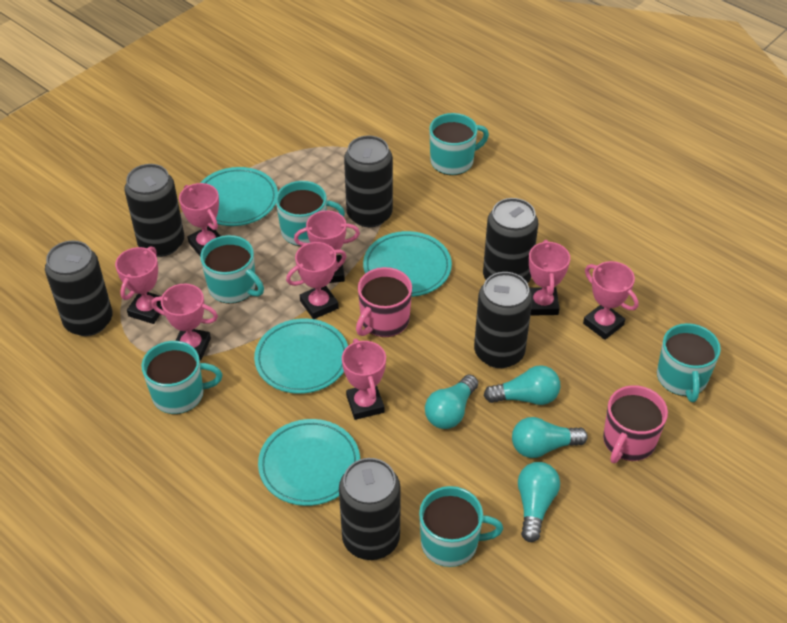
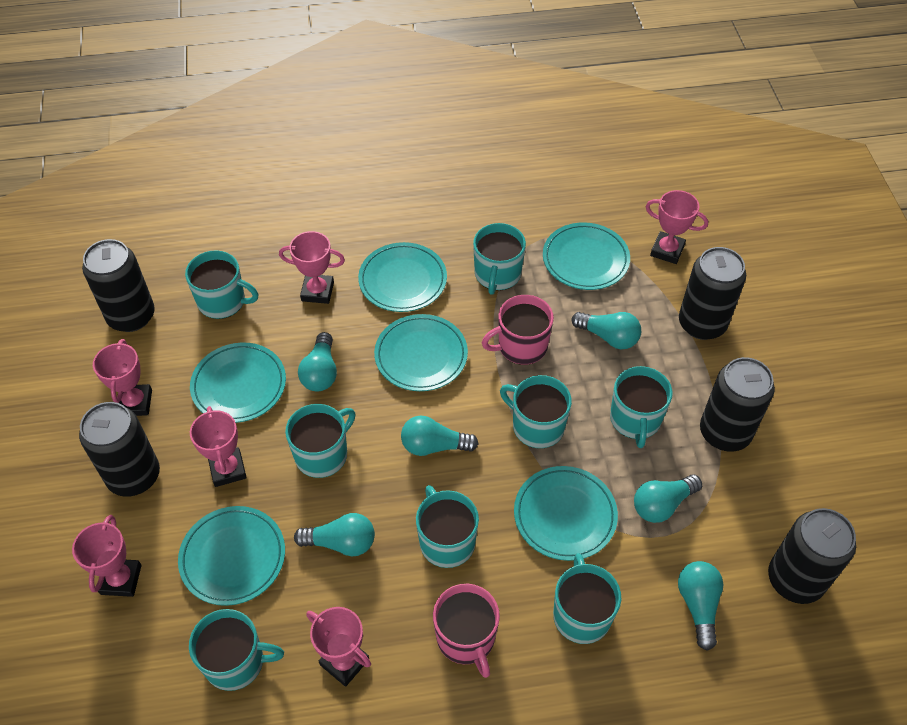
black can: [45,240,113,336] [124,164,184,257] [339,458,401,560] [344,136,393,227] [474,272,532,368] [483,198,538,283] = 6 -> [79,402,160,497] [82,239,155,332] [679,247,746,340] [700,357,775,452] [768,508,856,604] = 5
pink trophy: [115,246,163,324] [151,284,218,361] [179,183,220,256] [286,242,347,319] [294,210,360,283] [342,338,386,420] [529,240,570,316] [583,261,638,340] = 8 -> [72,515,142,597] [93,339,152,416] [190,406,247,487] [279,231,345,304] [306,607,371,687] [645,190,708,264] = 6
turquoise light bulb: [425,374,478,429] [484,365,560,405] [512,417,588,458] [518,462,560,542] = 4 -> [294,513,375,556] [298,332,337,392] [401,416,479,456] [572,312,641,349] [634,475,702,523] [678,561,724,651] = 6
turquoise mug: [141,341,222,414] [200,235,264,304] [276,181,345,246] [419,486,503,567] [429,113,489,175] [657,323,721,402] = 6 -> [185,250,259,319] [189,609,284,691] [285,404,356,478] [416,485,479,568] [473,223,526,295] [500,375,572,448] [553,553,621,644] [610,366,673,448] = 8
turquoise plate: [200,167,278,226] [254,318,348,394] [258,419,360,506] [363,231,452,297] = 4 -> [178,506,285,606] [190,343,286,423] [358,242,447,312] [374,314,468,391] [514,466,618,561] [543,222,630,290] = 6

